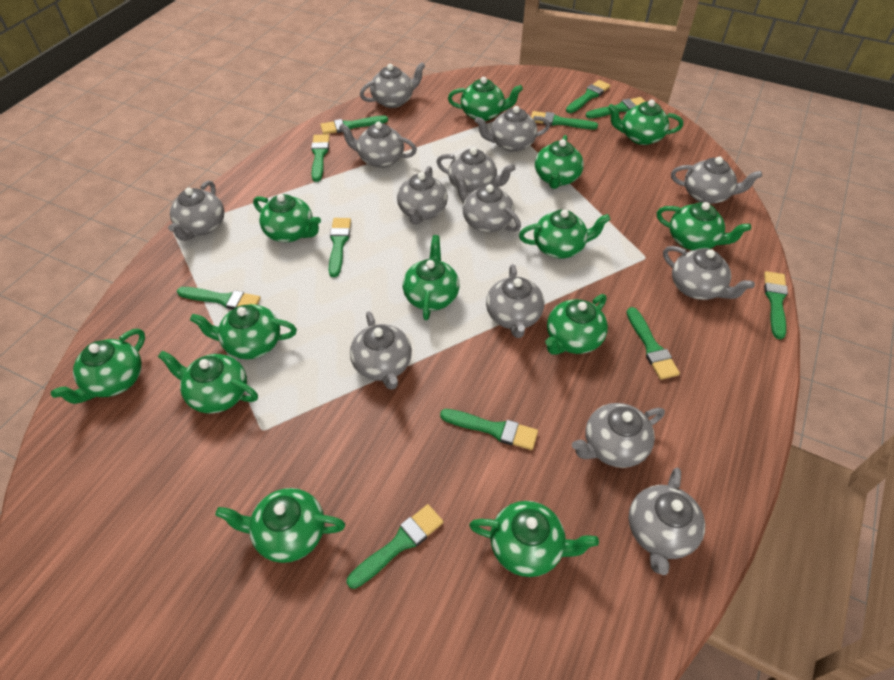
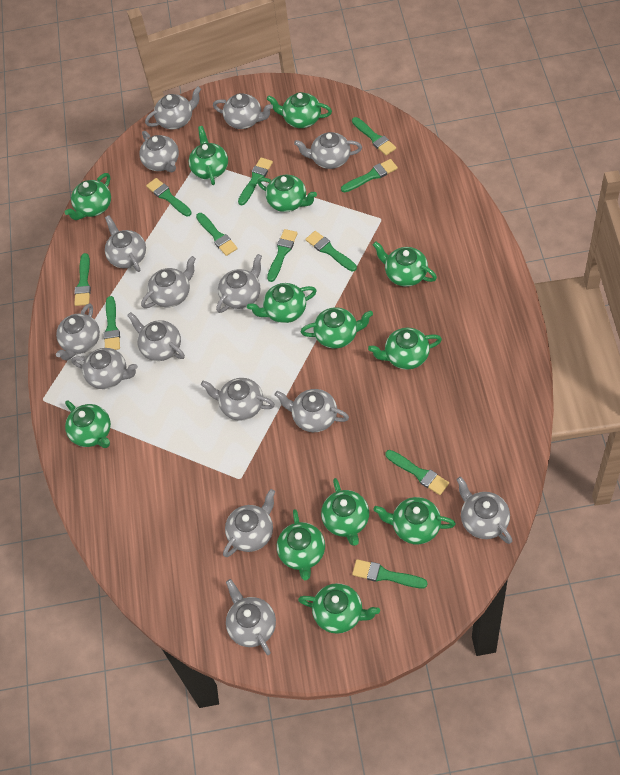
grey teapot: [168,181,224,241] [339,122,417,168] [350,311,412,390] [360,62,426,108] [397,166,448,225] [436,147,515,193] [454,173,521,232] [475,106,550,152] [486,264,544,338] [572,403,665,468] [628,468,705,575] [663,246,755,300] [671,157,762,204] = 13 -> [56,303,100,361] [71,348,138,389] [105,215,146,272] [127,312,185,361] [139,131,179,172] [141,256,196,308] [145,86,201,129] [201,378,275,421] [213,93,273,129] [216,254,262,313] [223,489,275,557] [226,579,276,655] [274,389,349,432] [294,132,362,169] [456,477,512,544] = 15

